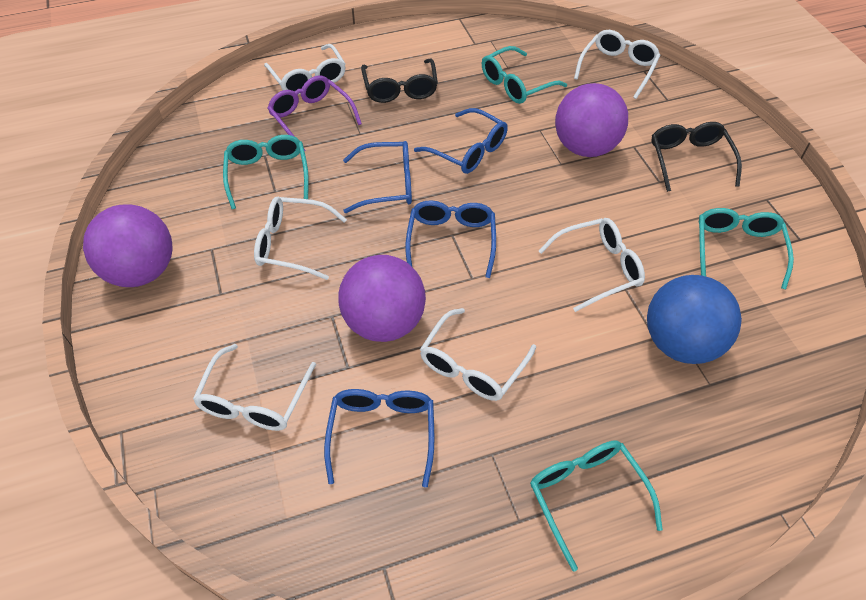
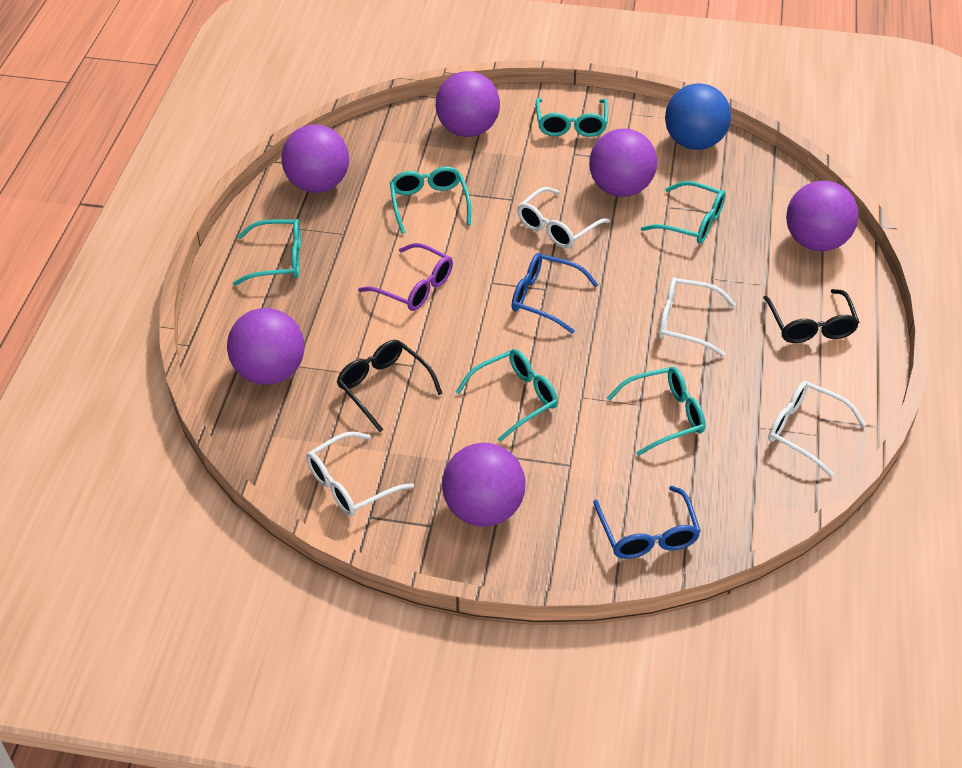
blue glasses: [324,389,434,487] [343,141,412,213] [406,200,496,278] [414,108,508,174] = 4 -> [512,253,598,334] [593,486,701,559] = 2
purple ball: [83,204,173,287] [338,255,426,342] [555,83,628,157] = 3 -> [227,308,305,385] [282,124,349,193] [436,71,500,137] [442,443,525,527] [589,129,657,197] [786,181,858,251] = 6
turquoise glasses: [223,135,309,209] [482,46,567,104] [530,441,663,571] [699,208,794,289] = 4 -> [233,219,301,286] [390,167,471,234] [456,349,558,442] [536,98,608,137] [607,367,705,456] [641,181,726,244] = 6
white glasses: [193,344,316,431] [254,197,347,280] [264,44,346,95] [420,308,536,401] [539,218,645,312] [574,30,660,99] = 6 -> [306,431,414,516] [517,187,610,248] [658,277,736,357] [768,381,866,477] = 4

